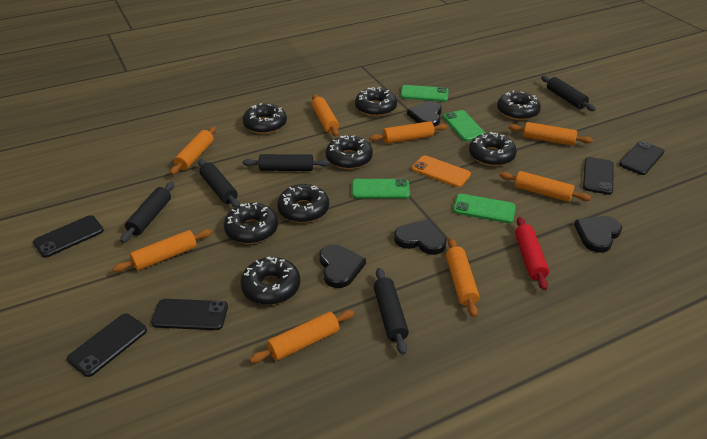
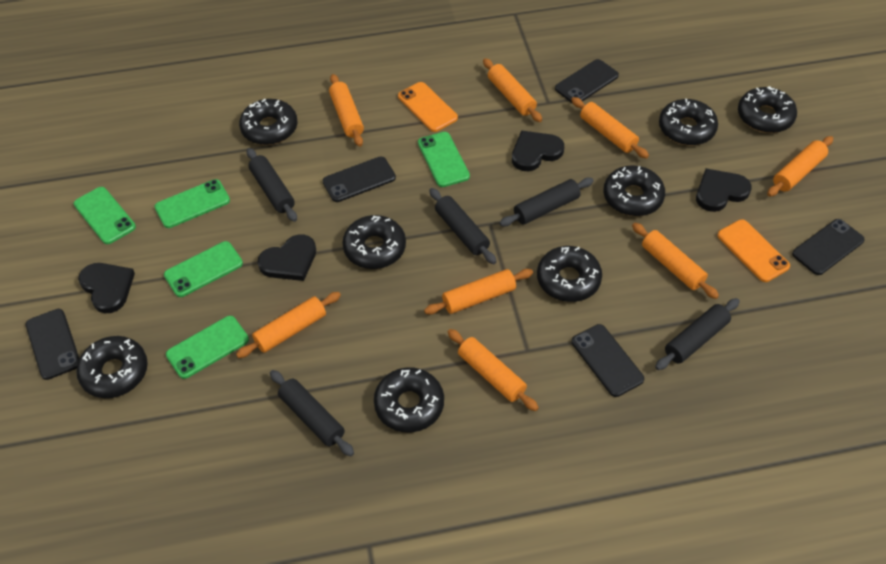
green phone: [352,178,410,199] [401,85,448,101] [443,110,485,141] [453,194,516,223] = 4 -> [74,187,136,244] [154,179,230,228] [164,241,243,297] [166,316,249,379] [418,132,470,187] = 5
orange phone: [412,155,471,187] = 1 -> [398,82,458,132] [718,220,790,282] = 2
red rolling pin: [515,217,549,290] = 1 -> none = 0

